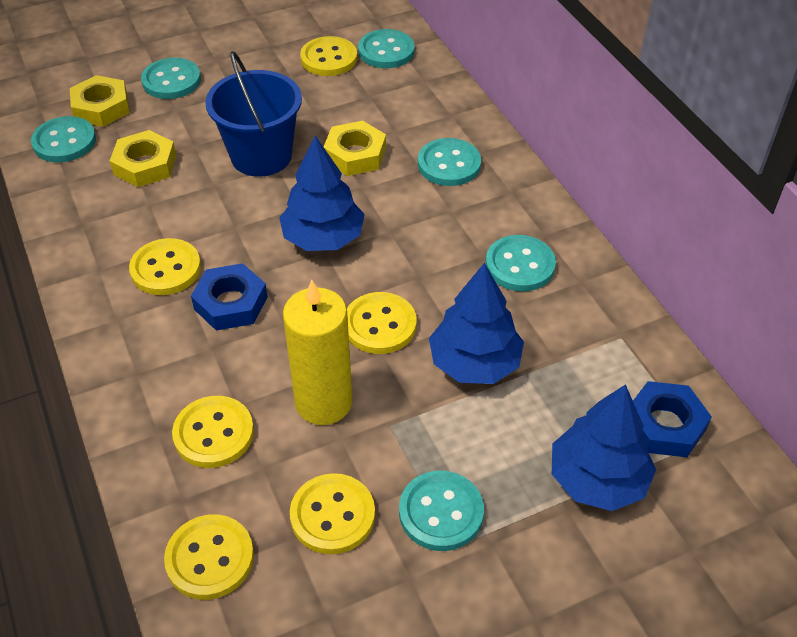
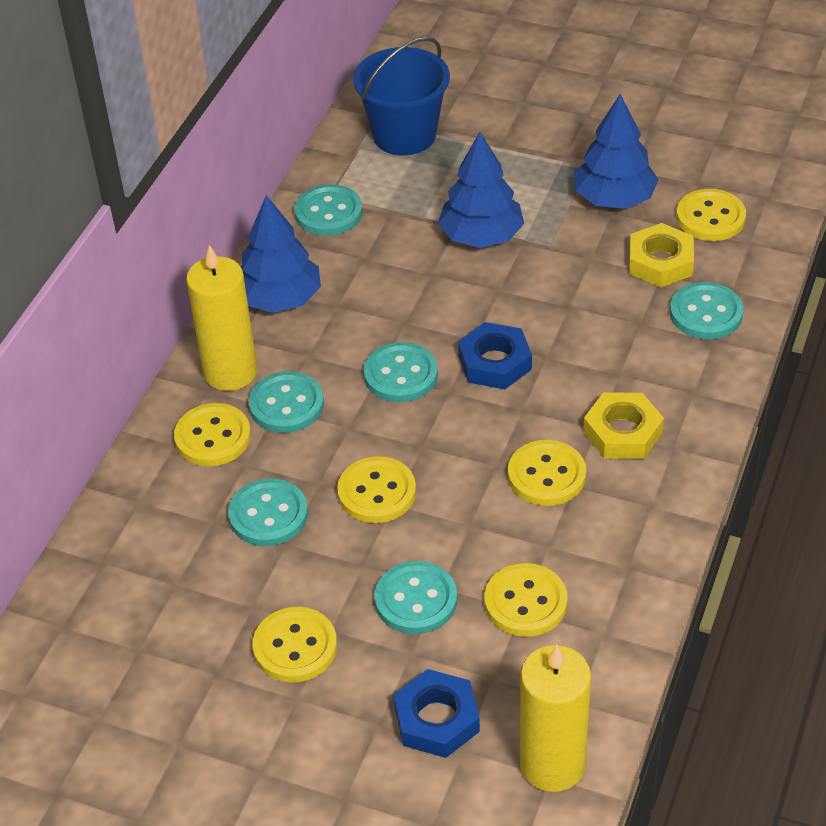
yellow candle: [283,280,352,425] = 1 -> [186,245,257,391] [520,645,591,792] = 2
yellow nut: [70,75,130,127] [110,130,177,187] [324,121,386,176] = 3 -> [583,392,664,459] [629,223,694,287] = 2

